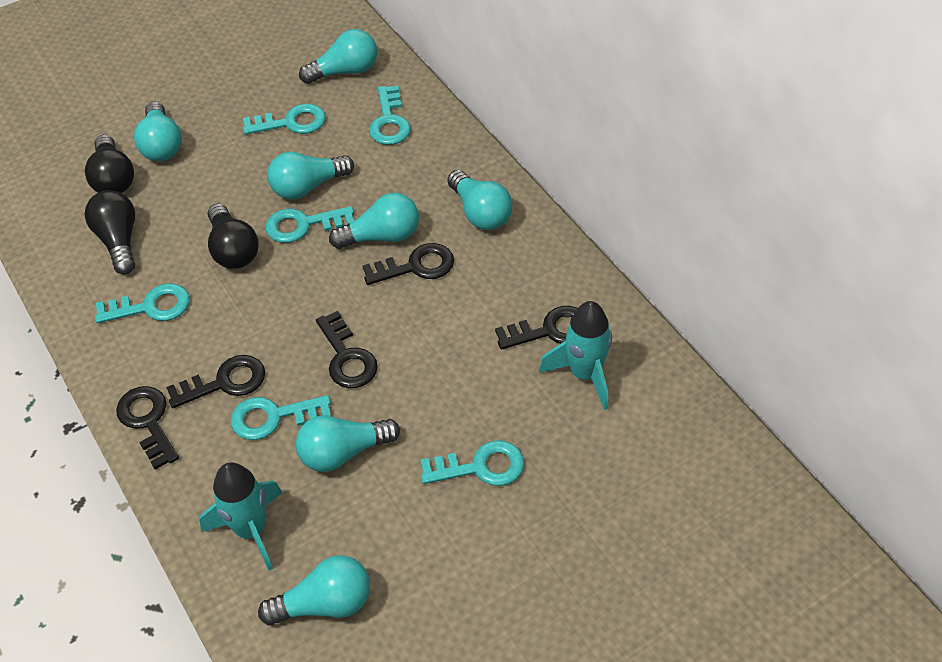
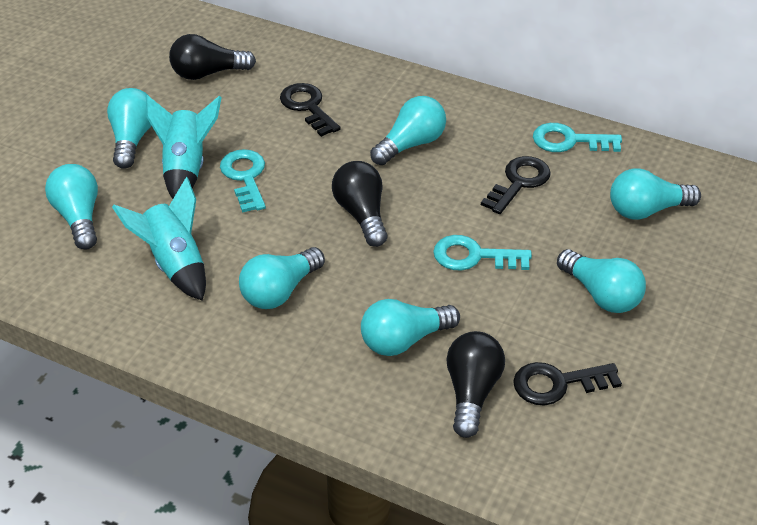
black key: [116,386,179,470] [166,355,265,408] [316,311,378,388] [362,243,454,285] [495,306,578,350] = 5 -> [280,83,341,137] [481,156,551,214] [513,362,622,406] = 3
turquoise key: [95,283,190,323] [231,395,331,440] [243,104,326,135] [266,206,354,243] [369,85,411,145] [420,440,524,486] = 6 -> [220,149,266,213] [433,235,532,270] [533,123,622,152] = 3

